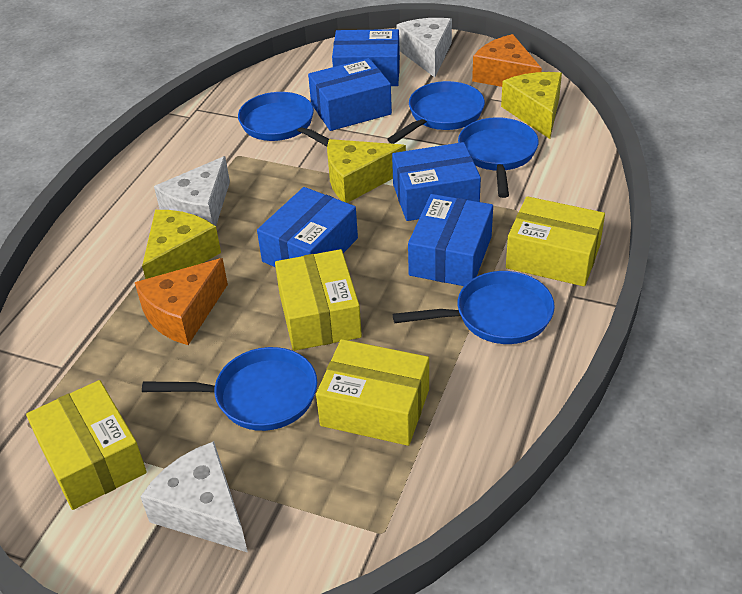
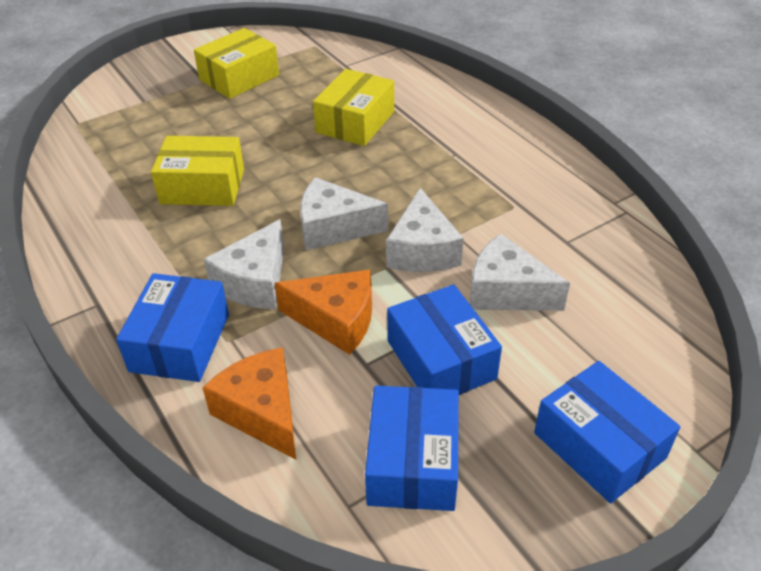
blue box: [257,187,358,267] [308,58,392,131] [332,29,400,86] [392,142,481,221] [408,194,493,286] = 5 -> [116,273,229,382] [365,386,459,511] [387,284,502,395] [534,361,680,503] = 4
blue pan: [142,347,317,431] [238,92,329,146] [387,81,485,144] [393,271,555,344] [458,117,539,198] = 5 -> none = 0
white cheese: [140,441,248,553] [154,156,230,226] [396,18,452,77] = 3 -> [204,219,284,309] [300,177,388,250] [386,188,463,272] [470,234,570,311] = 4
yellow box: [26,380,147,510] [275,249,362,351] [316,339,429,446] [506,196,605,286] = 4 -> [151,136,244,206] [194,28,279,99] [313,69,394,146] = 3
yellow cheese: [142,210,221,279] [327,139,406,203] [501,72,562,139] = 3 -> none = 0

